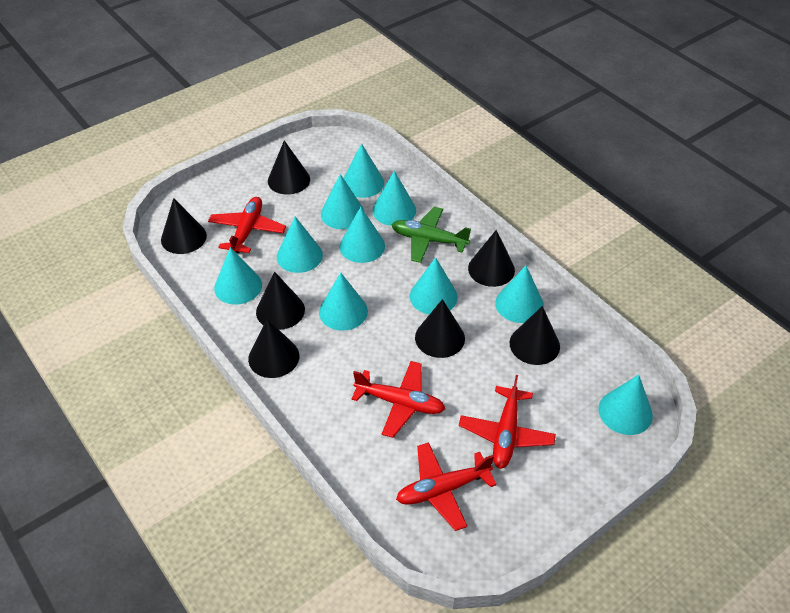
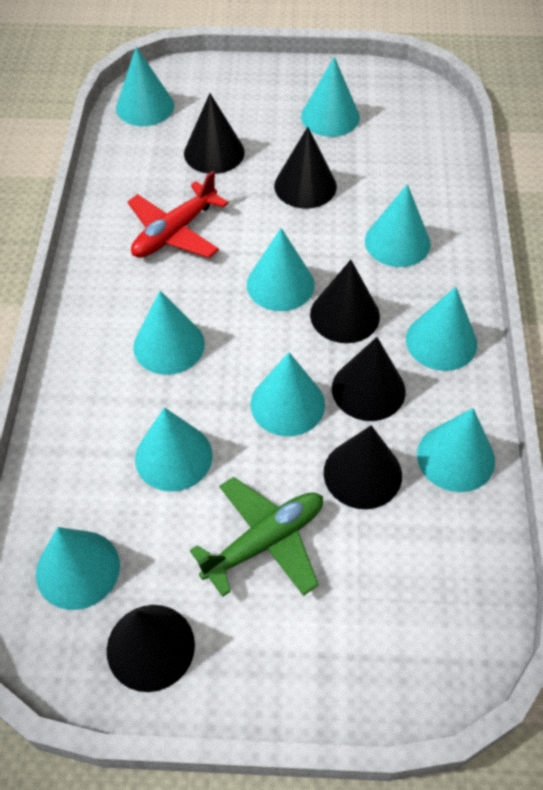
black cone: [161,198,207,254] [248,319,299,378] [256,272,305,330] [268,140,310,195] [415,299,465,358] [468,230,515,287] [510,306,560,365] = 7 -> [107,605,195,692] [184,93,244,174] [274,127,337,209] [310,260,380,343] [324,425,402,509] [332,337,406,421] = 6
red plane: [208,197,286,253] [351,361,445,438] [396,442,497,531] [459,375,556,469] = 4 -> [127,171,228,258] = 1

